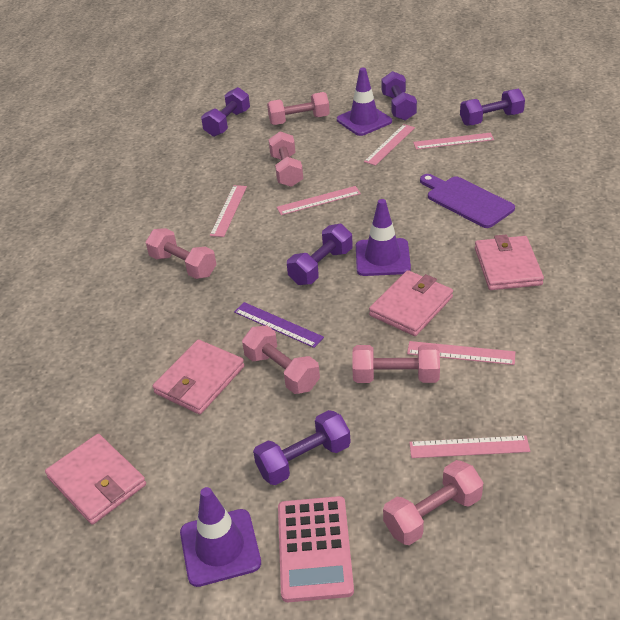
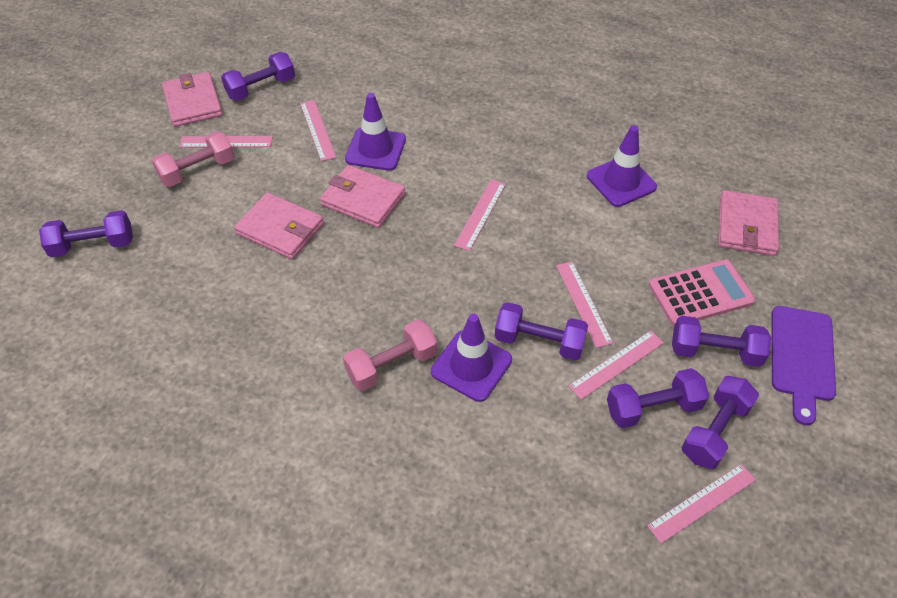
pink dumbbell: [146,228,217,279] [242,325,320,394] [267,92,330,125] [268,131,303,187] [352,344,440,383] [383,460,483,545] = 6 -> [152,131,235,187] [343,319,437,391] = 2
purple dumbbell: [201,87,250,137] [253,410,351,485] [287,224,353,285] [381,71,417,121] [460,89,525,126] = 5 -> [39,210,133,257] [221,52,295,101] [494,302,588,360] [607,368,709,428] [672,316,771,367] [681,376,759,469] = 6
purple ruler: [234,302,324,348] = 1 -> none = 0

